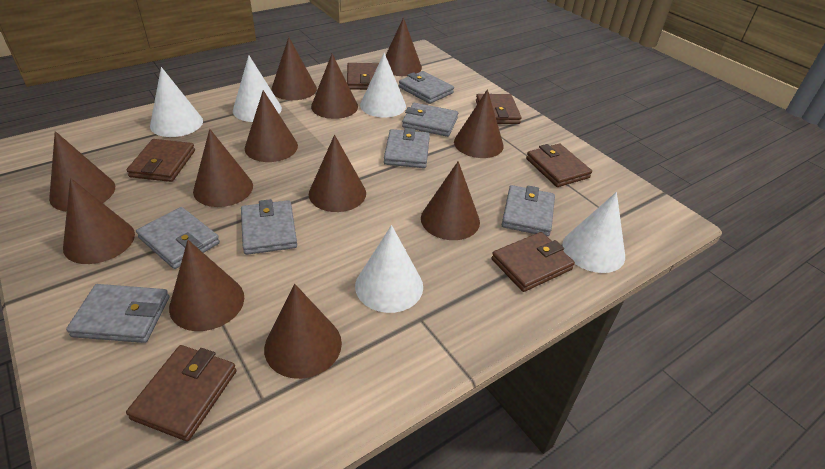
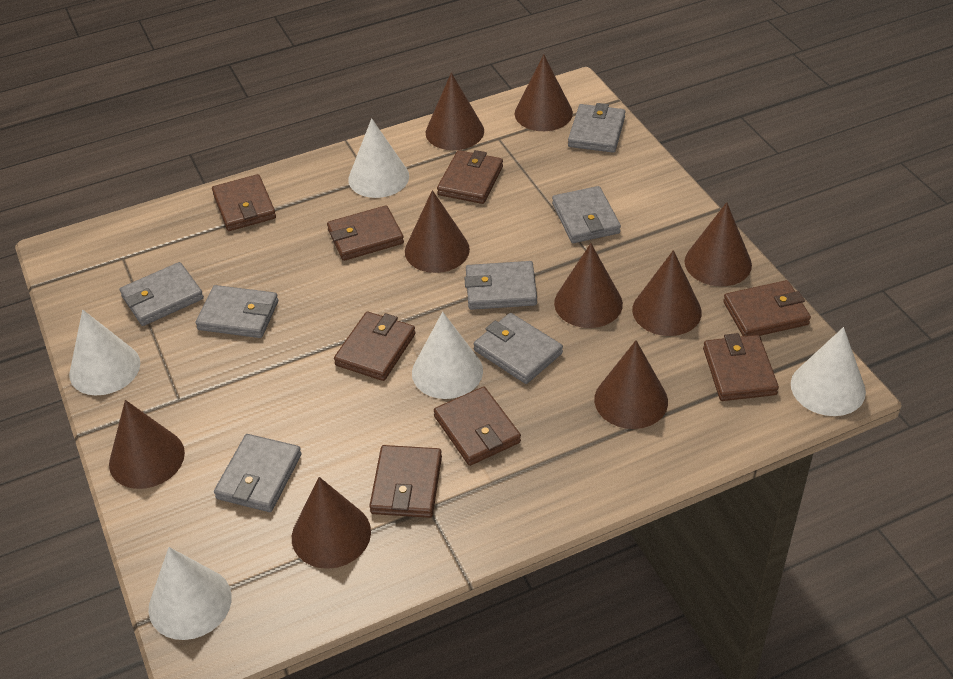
brown cone: [49,131,115,212] [63,178,135,264] [169,240,244,331] [193,129,253,207] [245,90,298,162] [264,284,342,379] [271,37,317,100] [309,135,366,212] [311,54,358,119] [386,17,422,76] [421,161,480,240] [454,89,504,158] = 12 -> [109,400,185,489] [292,477,371,569] [405,190,470,273] [426,73,484,150] [514,54,573,131] [554,243,623,328] [594,340,668,429] [632,250,702,336] [684,202,752,286] = 9
brown wallet: [126,345,236,441] [127,139,195,182] [347,63,379,90] [476,94,521,124] [492,232,575,292] [526,144,592,187] = 6 -> [212,174,276,231] [327,205,404,261] [334,312,416,381] [369,445,442,518] [434,387,521,466] [437,150,503,204] [703,333,779,401] [723,280,811,336] = 8

